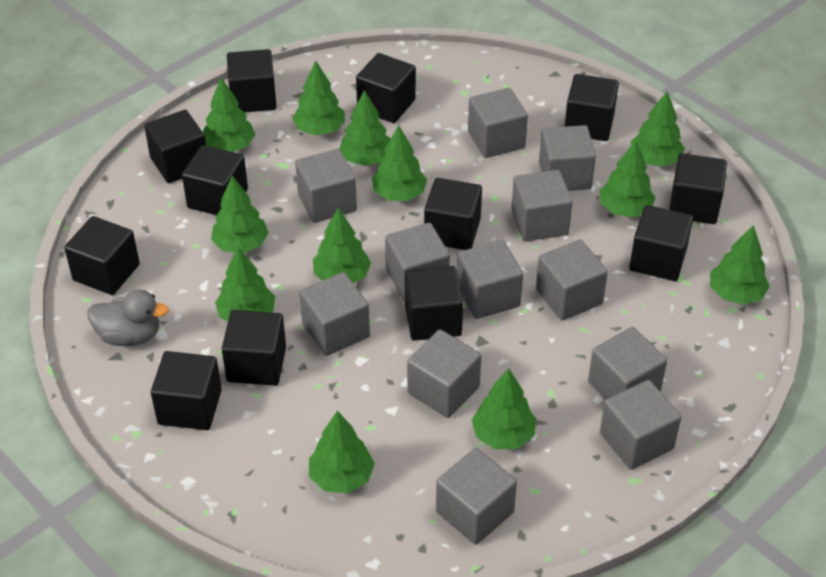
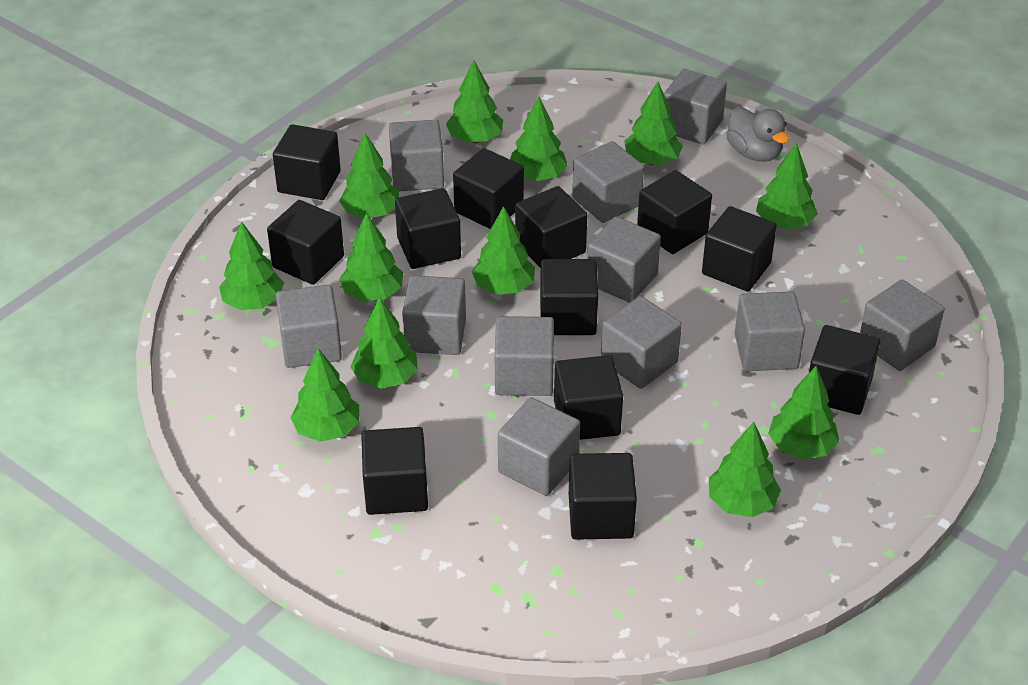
grey cube: [295,149,357,223] [300,272,370,356] [385,223,450,301] [407,329,482,418] [436,448,517,545] [457,240,523,319] [468,88,528,158] [511,170,573,242] [536,239,608,321] [539,125,596,191] [588,327,667,400] [600,380,681,470] = 12 -> [276,285,342,368] [389,120,444,191] [402,275,466,355] [495,316,554,396] [498,397,580,496] [572,141,644,223] [587,217,661,303] [601,296,682,389] [664,69,727,145] [735,291,805,371] [860,280,945,371] = 11

